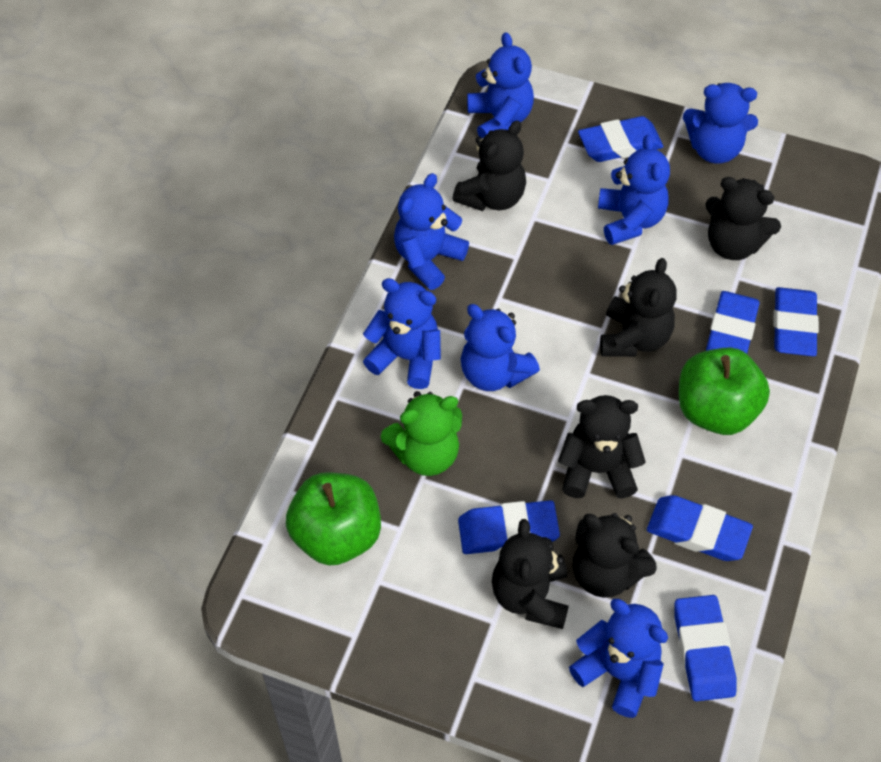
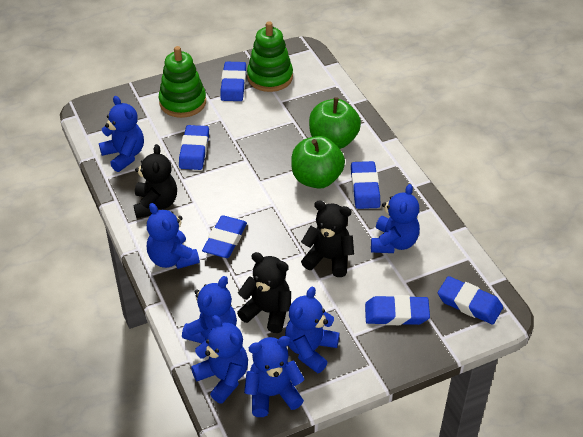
black teddy bear: [452,121,526,211] [492,519,569,629] [558,395,646,499] [573,513,657,598] [600,258,677,357] [705,177,781,260] = 6 -> [134,144,177,218] [237,252,291,333] [301,201,354,277] = 3
green stacking toy: none = 0 -> [159,46,206,118] [247,21,293,92] = 2
green teddy bear: [380,391,462,476] = 1 -> none = 0

